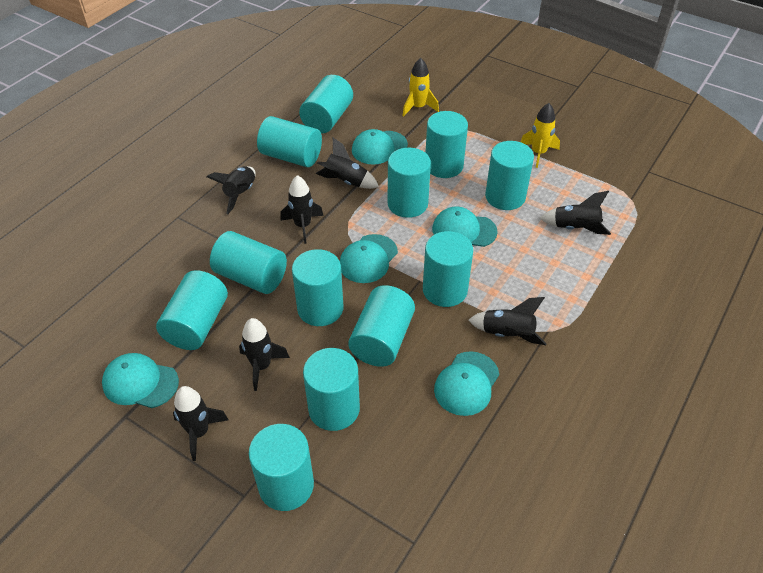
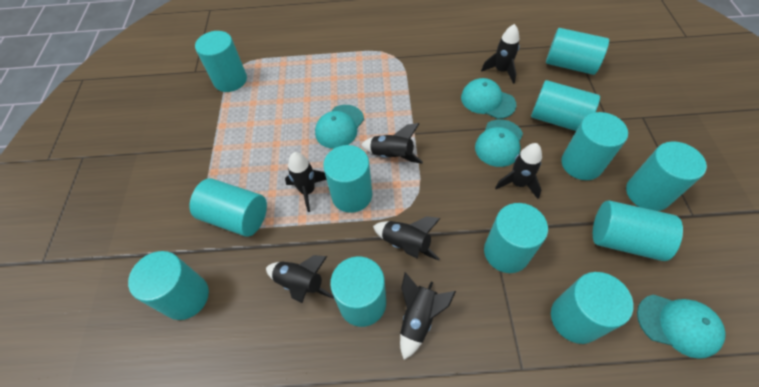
turquoise cap: [102,353,179,408] [340,234,398,283] [352,129,408,165] [432,207,498,247] [434,351,499,416] = 5 -> [315,105,364,149] [461,78,516,119] [475,119,523,167] [637,295,726,359] = 4
yellow rocket: [402,58,439,117] [521,103,560,168] = 2 -> none = 0

